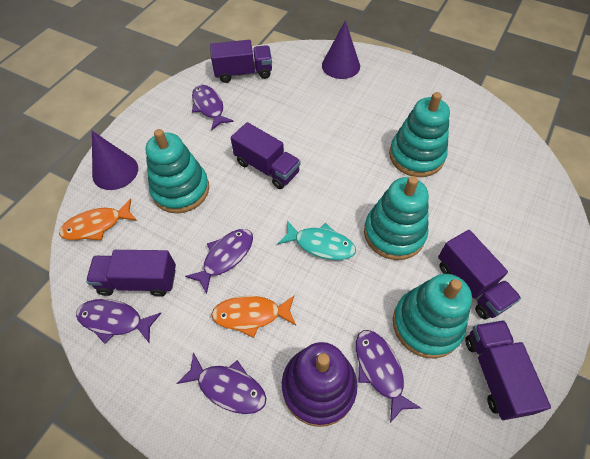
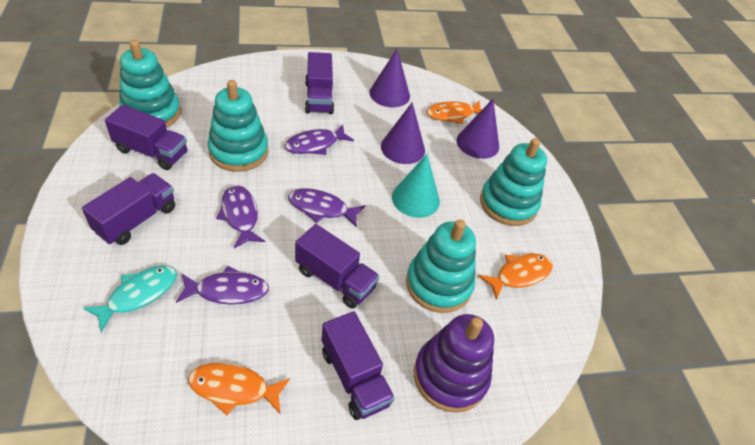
orange fish: [59,199,137,240] [211,296,296,338] = 2 -> [188,363,290,416] [426,100,482,124] [479,254,553,300] = 3
purple cone: [92,131,138,190] [322,20,360,79] = 2 -> [370,49,410,107] [381,102,425,164] [457,99,499,159] = 3
purple fish: [76,299,161,344] [176,352,266,414] [185,229,253,294] [192,85,234,130] [356,330,421,423] = 5 -> [176,266,269,305] [216,185,265,248] [284,124,354,155] [288,188,365,227] = 4
turquoise cone: none = 0 -> [392,154,440,218] = 1

